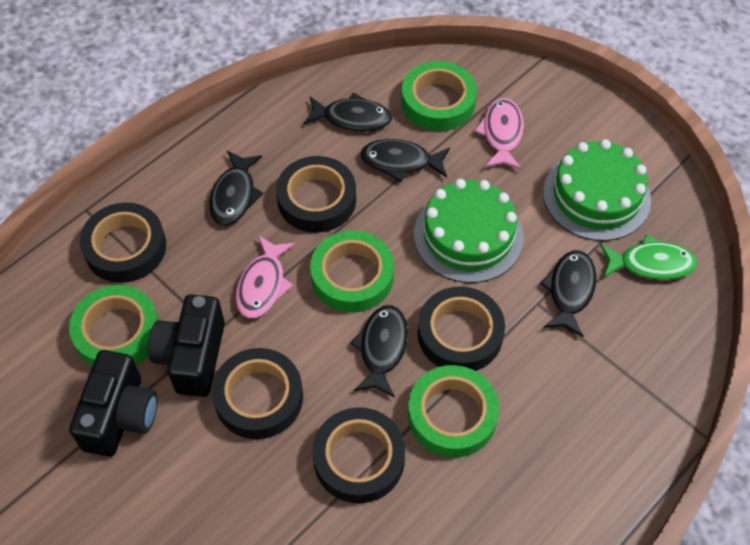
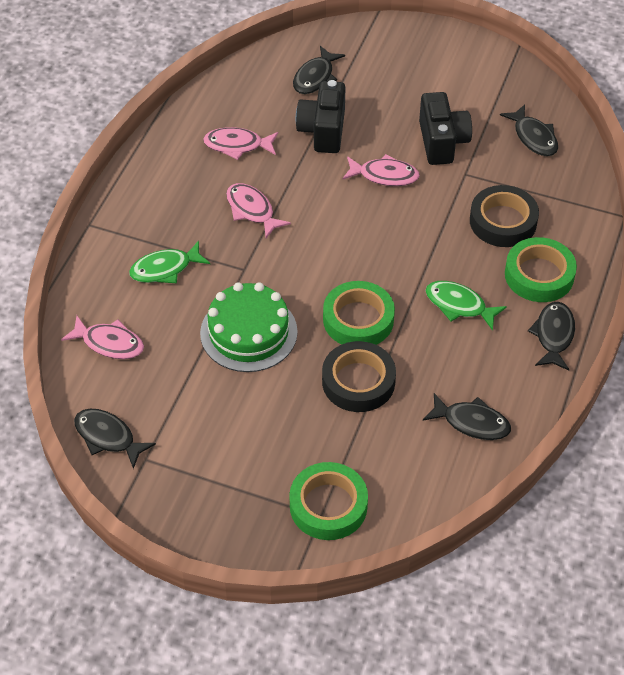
black tape: [80,202,166,283] [212,348,303,439] [276,156,356,233] [312,407,405,503] [418,286,505,371] = 5 -> [322,341,396,412] [470,185,539,247] = 2
green cake: [414,179,524,283] [543,139,651,241] = 2 -> [200,282,298,372] = 1
green fish: [600,235,697,280] = 1 -> [129,241,210,283] [426,281,507,331] = 2
green tape: [69,285,159,367] [310,230,394,313] [401,61,477,131] [408,365,499,458] = 4 -> [289,462,368,540] [323,281,395,345] [505,237,577,302] = 3
pink fish: [236,235,295,319] [474,98,524,169] = 2 -> [61,316,144,359] [203,127,278,160] [226,183,291,238] [343,154,420,186] = 4

